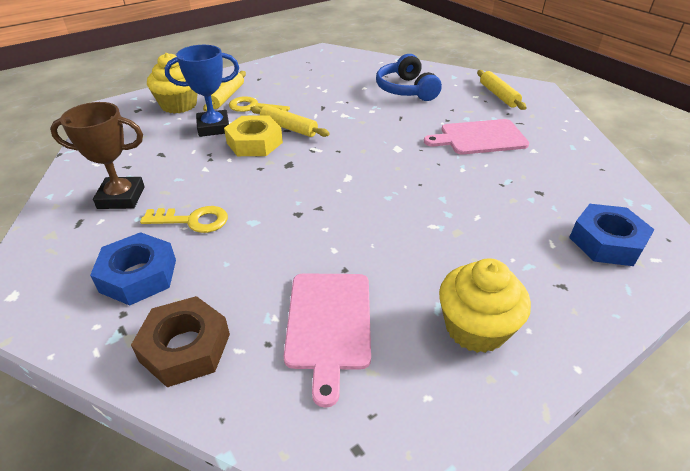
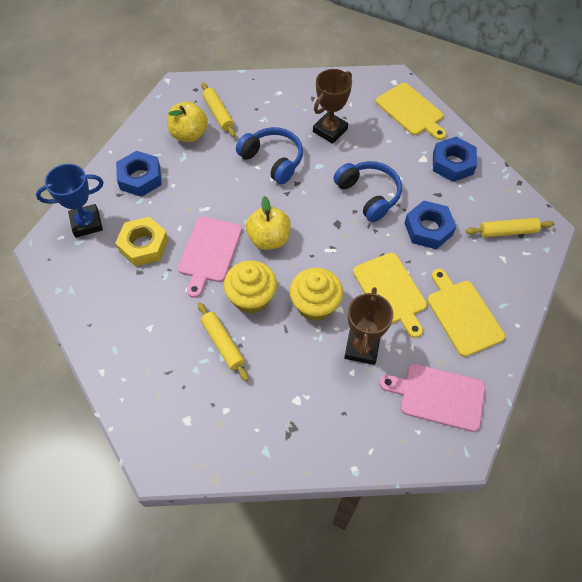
blue headphones: [376,54,442,101] = 1 -> [236,127,303,184] [333,161,402,222] = 2
blue nut: [90,232,176,306] [569,204,655,266] = 2 -> [116,151,162,197] [405,201,456,249] [433,137,477,182] = 3
brown nut: [131,296,230,387] = 1 -> none = 0
brown trophy: [50,102,145,209] = 1 -> [313,69,352,144] [344,287,393,365] = 2
yellow apple: none = 0 -> [167,101,208,142] [246,196,290,250] = 2
yellow cutting board: none = 0 -> [353,253,427,338] [376,83,446,140] [427,269,505,357] = 3
yellow key: [140,206,228,233] [229,96,290,112] = 2 -> none = 0

